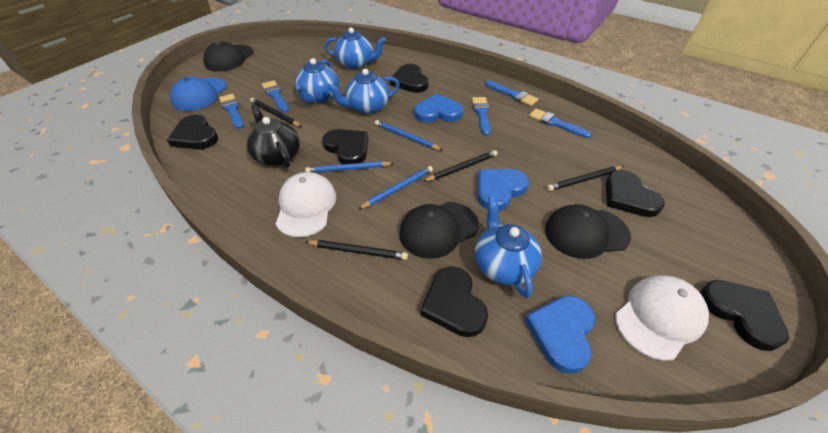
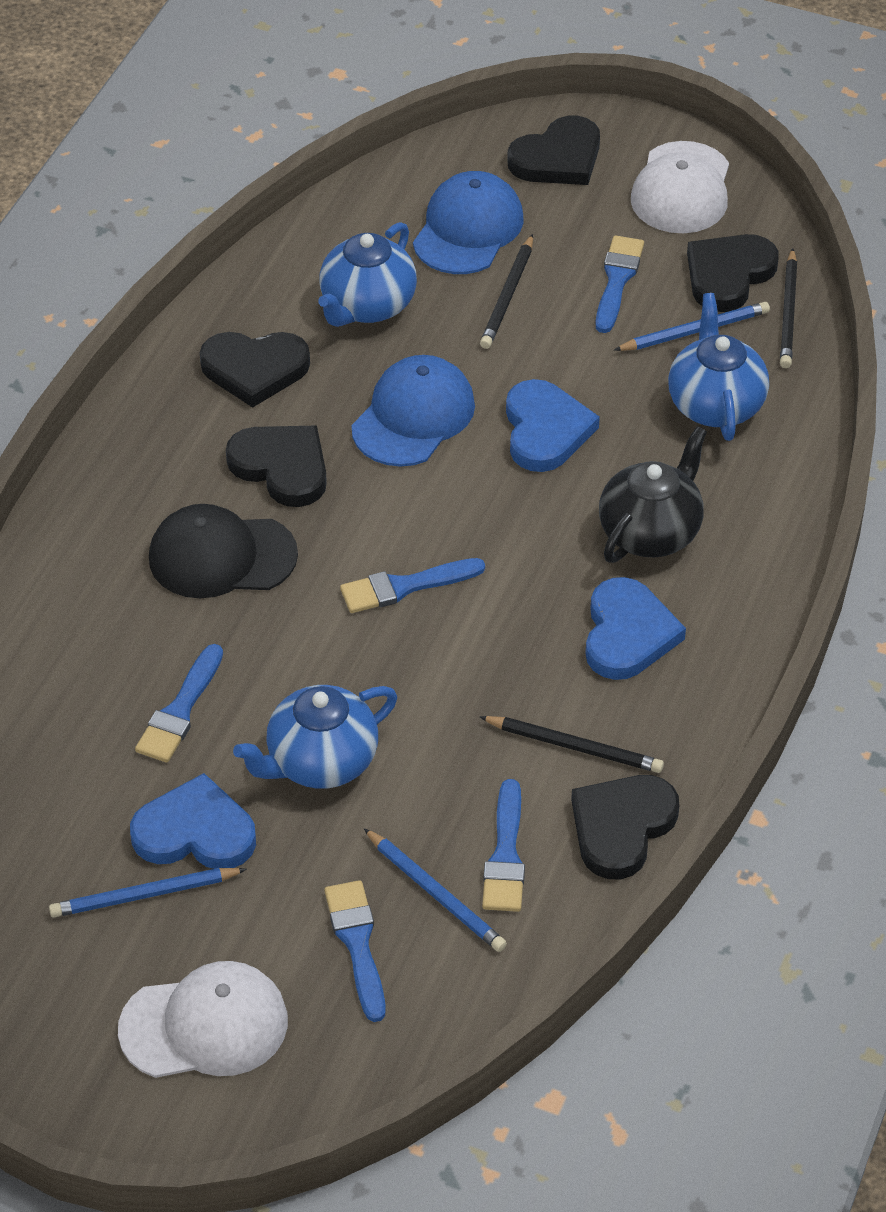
black cap: [203,42,254,72] [399,202,479,259] [545,204,631,259] = 3 -> [149,504,298,598] = 1
black heart: [167,115,218,149] [322,129,368,164] [390,64,429,93] [420,266,488,337] [606,170,665,217] [700,280,789,351] = 6 -> [200,332,310,408] [226,425,327,507] [507,115,600,185] [571,775,679,880] [687,234,779,312] = 5
black pencil: [250,98,302,127] [305,240,408,260] [423,150,497,182] [547,166,623,191] = 4 -> [479,716,664,773] [480,234,533,349] [780,248,797,368] = 3
blue cap: [170,77,227,111] = 1 -> [352,355,475,467] [413,171,523,274] = 2
blue teapot: [295,58,339,103] [325,27,386,69] [327,69,400,114] [475,197,542,298] = 4 -> [233,685,397,789] [318,222,417,327] [668,293,769,441] = 3

